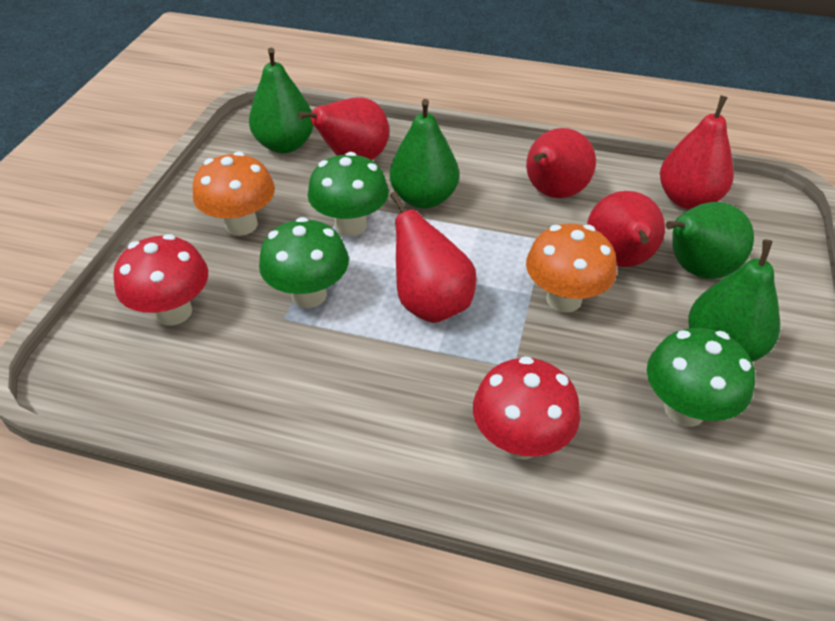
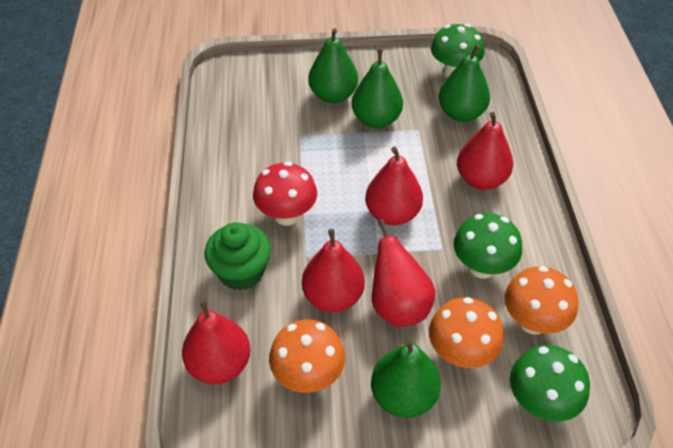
green cupcake: none = 0 -> [204,222,271,291] = 1
orange mushroom: [193,152,275,236] [526,224,617,312] = 2 -> [269,319,345,393] [429,297,504,368] [504,266,578,335] = 3
red mushroom: [113,234,208,326] [473,356,580,459] = 2 -> [253,162,317,226] = 1

